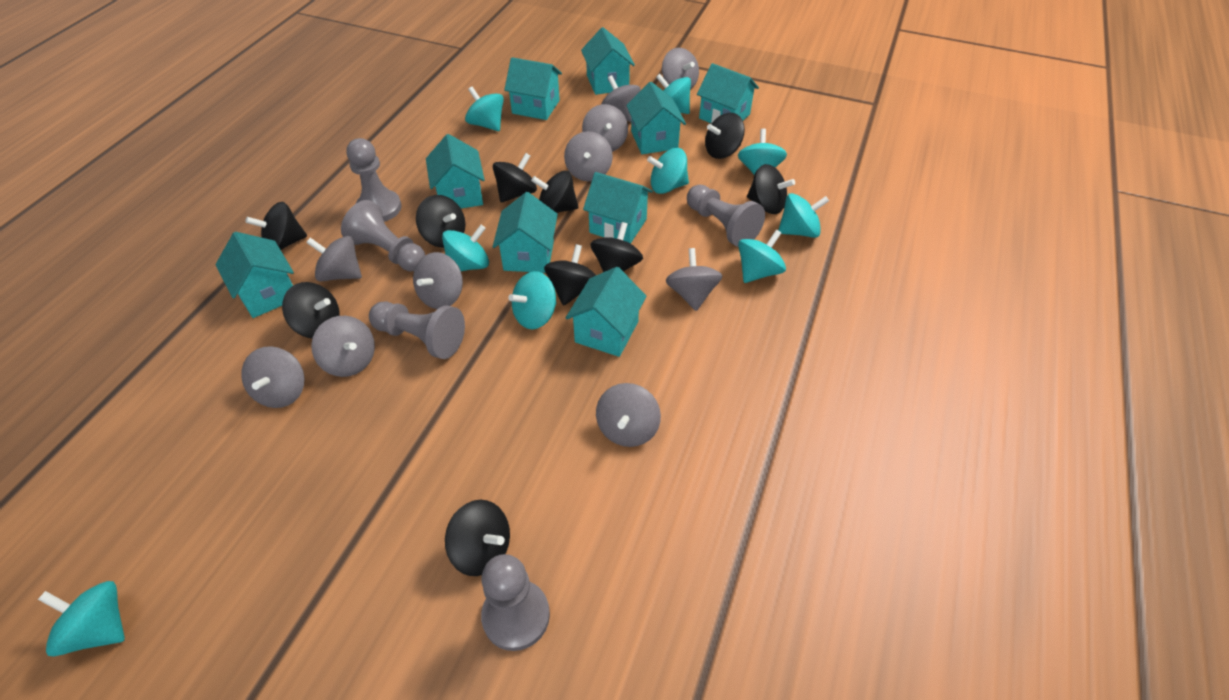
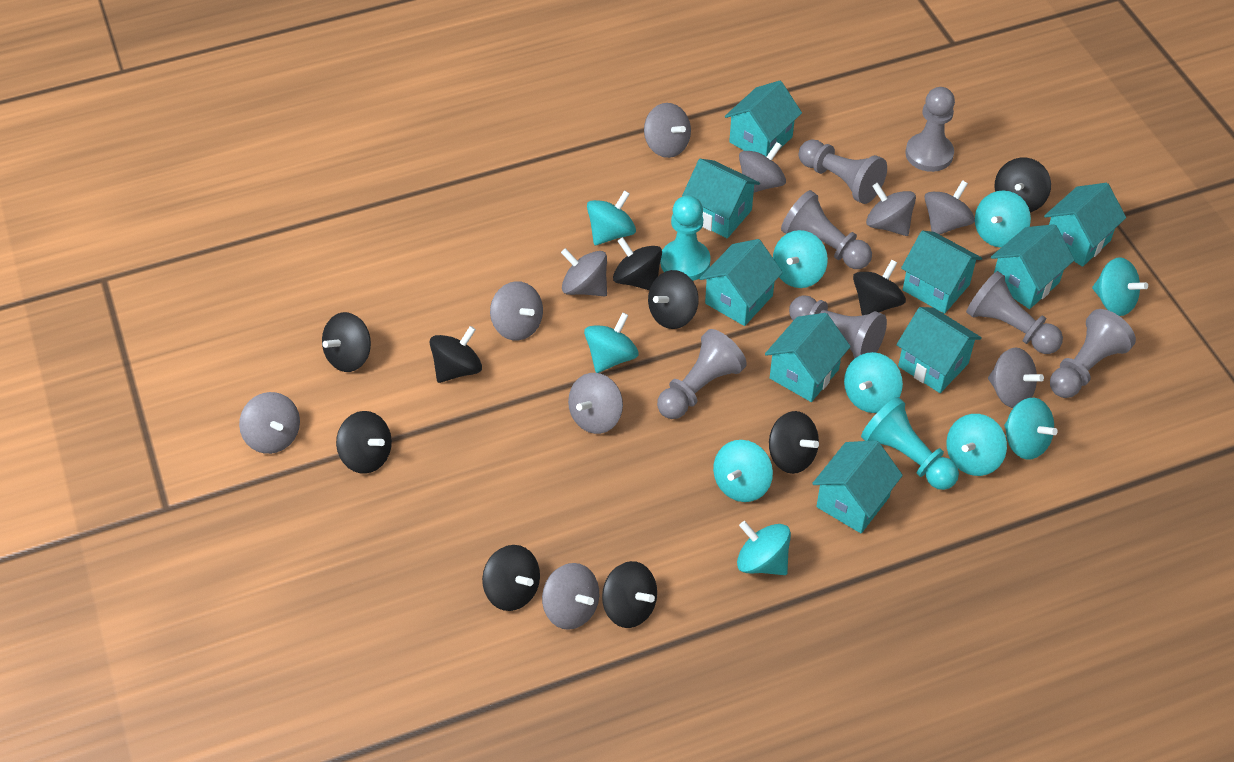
grey pawn: [341,200,425,272] [346,138,401,222] [369,301,465,359] [481,554,550,651] [687,185,765,247] = 5 -> [657,329,747,419] [781,190,872,269] [789,295,887,358] [799,139,887,204] [905,87,955,172] [966,271,1063,354] [1050,309,1136,398] = 7
turquoise pawn: none = 0 -> [660,195,711,281] [861,397,959,490] = 2
turquoise spinning top: [38,581,125,657] [442,225,489,271] [465,86,504,131] [508,271,556,329] [647,148,689,194] [656,74,691,114] [738,129,787,175] [738,230,786,283] [778,193,829,238] = 9 -> [584,312,639,373] [587,190,636,245] [713,440,773,502] [737,521,791,575] [773,230,828,288] [844,352,903,413] [947,414,1007,476] [975,190,1031,247] [1004,398,1058,460] [1092,257,1148,316] = 10

